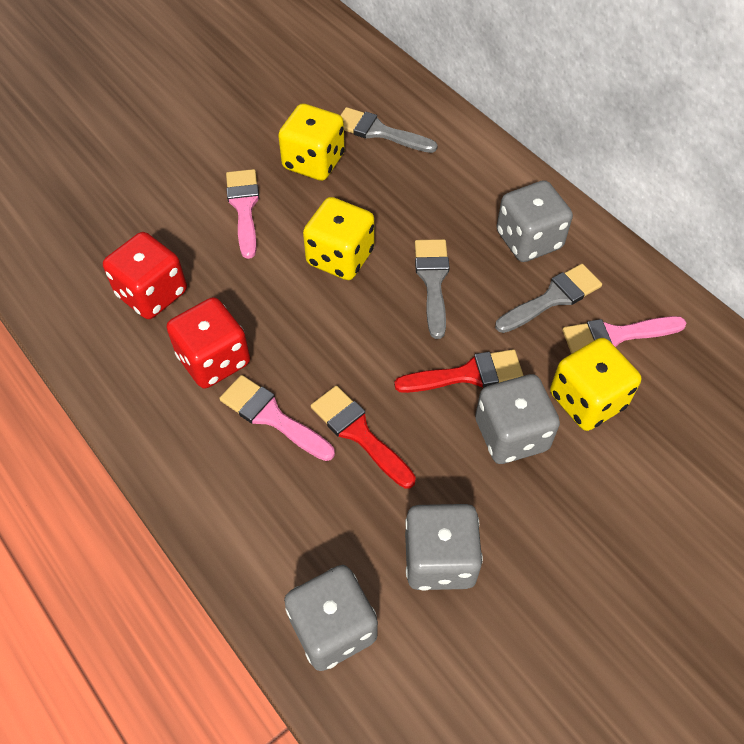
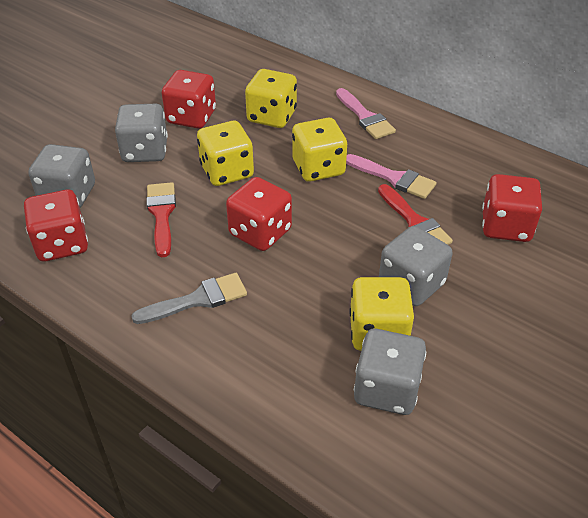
grey brush: [340,107,438,153] [415,239,450,339] [495,264,602,333] = 3 -> [131,273,247,324] = 1
pink brush: [219,375,335,461] [226,169,259,259] [562,316,687,354] = 3 -> [336,88,396,139] [346,154,436,199] = 2
red dice: [103,232,187,319] [167,297,250,389] = 2 -> [24,190,88,261] [162,70,216,129] [226,177,292,251] [482,174,542,242] = 4
yellow dice: [278,104,345,181] [303,197,375,280] [550,338,641,431] = 3 -> [197,121,254,186] [245,69,297,128] [292,118,347,182] [350,277,414,351] = 4

